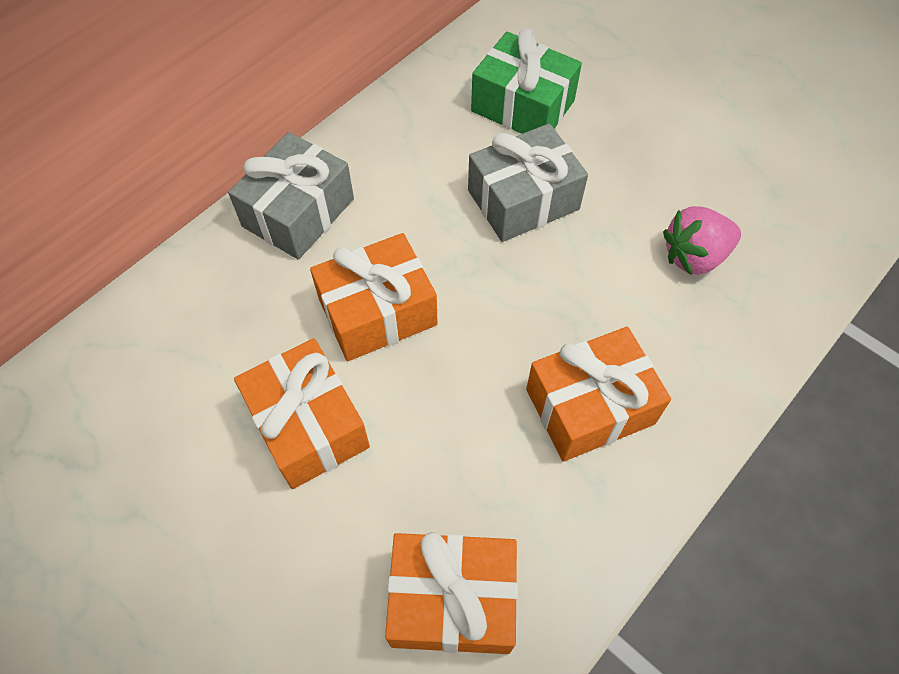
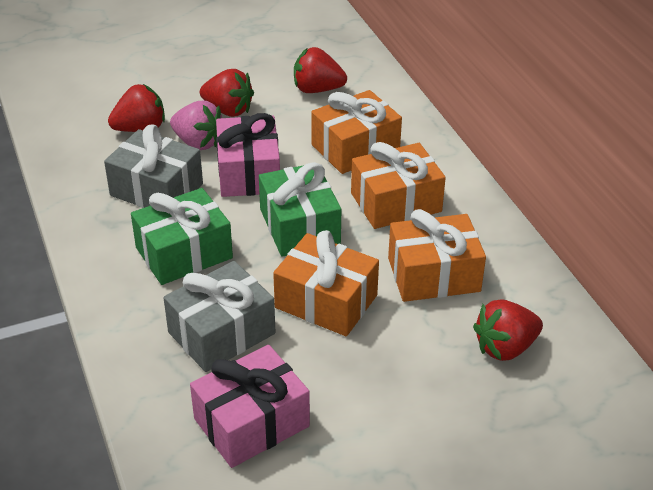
green gift: [471,28,582,134] = 1 -> [131,188,233,285] [259,162,341,257] = 2
pink gift: none = 0 -> [190,345,310,468] [216,113,280,197] = 2
red strawberry: none = 0 -> [108,84,165,132] [200,69,254,117] [294,47,347,93] [473,299,543,361] = 4

